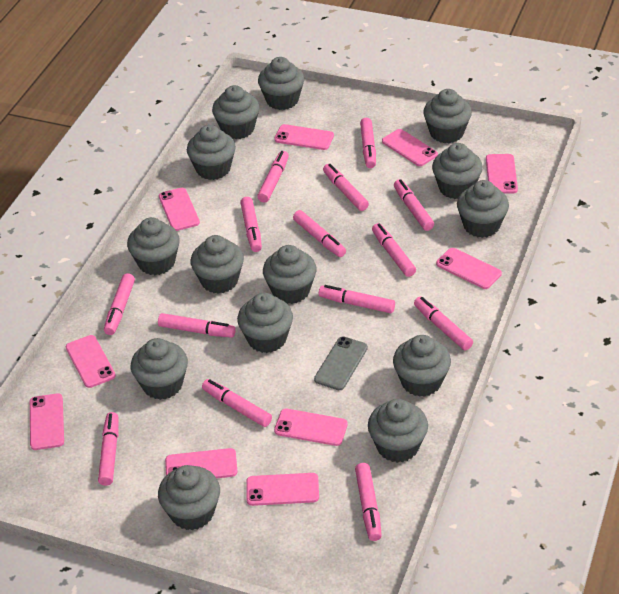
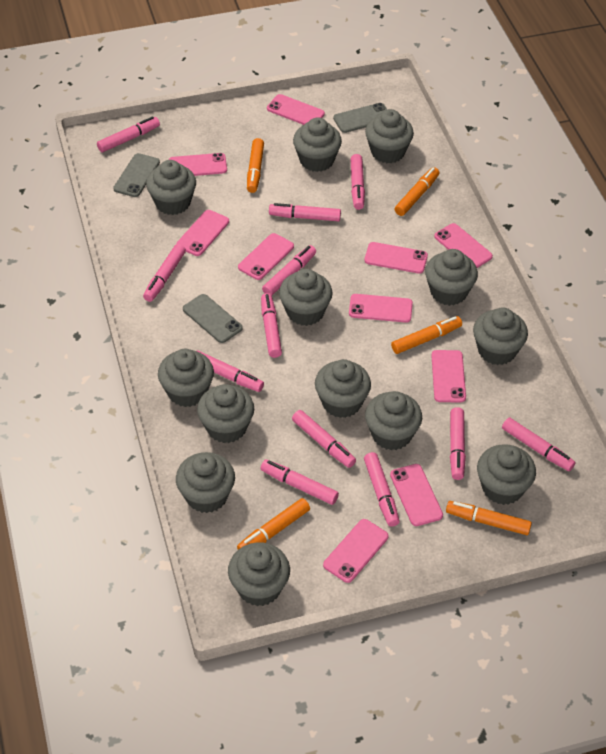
grey cupcake: [127,217,180,275] [131,338,188,400] [158,465,220,530] [187,125,236,180] [191,235,244,294] [212,85,260,139] [237,293,293,353] [258,57,304,110] [263,245,317,304] [368,399,428,463] [393,335,451,397] [423,89,472,143] [432,143,483,199] [457,180,509,238] = 14 -> [146,160,196,215] [158,349,214,407] [176,452,235,513] [197,384,254,443] [228,542,290,606] [279,269,333,326] [293,117,342,172] [315,359,371,418] [365,109,414,163] [365,391,422,450] [425,249,478,306] [473,307,528,365] [477,444,536,505] = 13
grey phone: [314,336,368,390] = 1 -> [113,153,160,197] [183,294,243,343] [333,103,388,133] = 3
orange marker: none = 0 -> [237,498,310,549] [247,138,264,193] [391,316,462,354] [394,167,439,216] [446,501,532,535] = 5
pink marker: [98,412,118,486] [104,273,135,335] [158,313,236,338] [202,379,272,427] [240,197,262,252] [257,151,289,203] [293,210,346,257] [319,285,395,313] [323,164,369,211] [355,463,382,541] [360,118,376,168] [372,223,416,277] [394,179,434,231] [414,297,473,350] = 14 -> [97,116,160,152] [143,244,186,302] [197,350,264,392] [260,459,339,505] [261,293,282,358] [262,245,316,295] [269,203,341,221] [292,410,356,468] [350,154,365,210] [364,452,400,527] [450,407,466,480] [502,417,575,471] = 12

